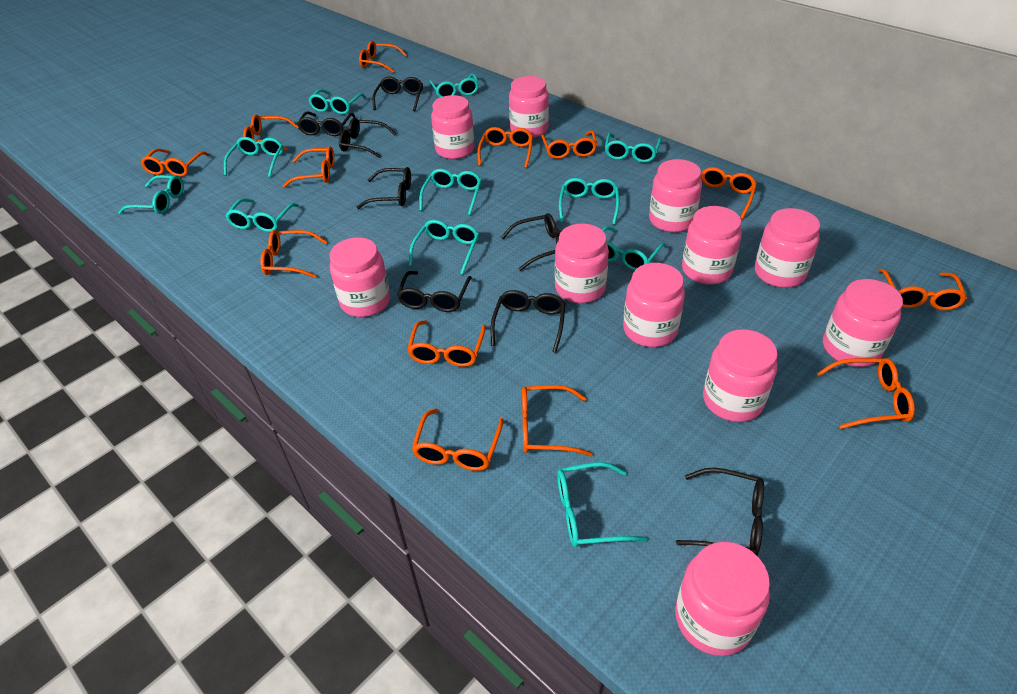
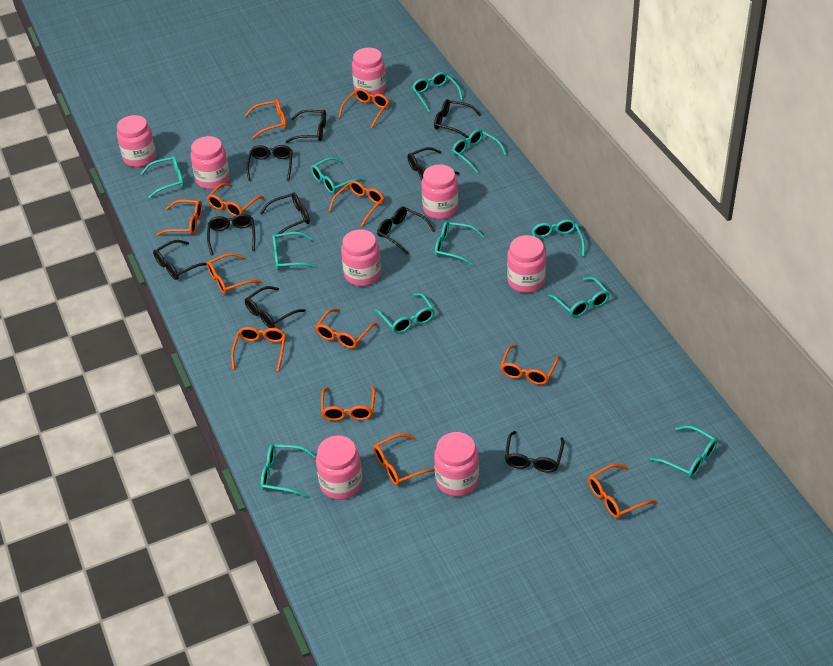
black glasses: [297,112,355,136] [339,118,396,158] [357,167,411,209] [372,76,423,111] [397,271,472,312] [490,290,566,353] [501,213,561,271] [676,468,764,555] = 8 -> [153,240,207,280] [207,214,255,256] [245,286,306,328] [246,145,293,181] [260,192,310,238] [285,110,326,143] [377,206,435,254] [407,147,460,180] [434,99,481,138] [505,431,564,473] = 10
orange glasses: [141,149,210,177] [243,114,299,151] [260,230,327,278] [283,146,335,188] [359,41,407,72] [407,320,486,367] [412,408,504,471] [477,127,533,168] [522,385,592,456] [541,130,597,159] [700,167,757,219] [816,358,915,429] [879,269,967,310] = 13 -> [156,199,202,236] [206,253,262,294] [207,183,264,216] [231,327,286,371] [244,99,287,139] [315,309,377,349] [321,386,376,421] [329,181,384,226] [338,88,389,128] [373,434,435,486] [500,345,560,385] [588,464,656,518] = 12
pink jar: [330,237,390,317] [431,95,475,159] [509,76,549,138] [555,224,609,303] [623,263,685,347] [649,159,702,232] [675,542,770,656] [682,206,742,285] [703,329,778,422] [755,208,820,288] [823,279,903,367] = 11 -> [117,115,156,167] [190,136,230,189] [316,436,363,500] [341,229,381,286] [352,48,386,98] [421,164,458,219] [434,432,479,496] [507,235,546,293] = 8

